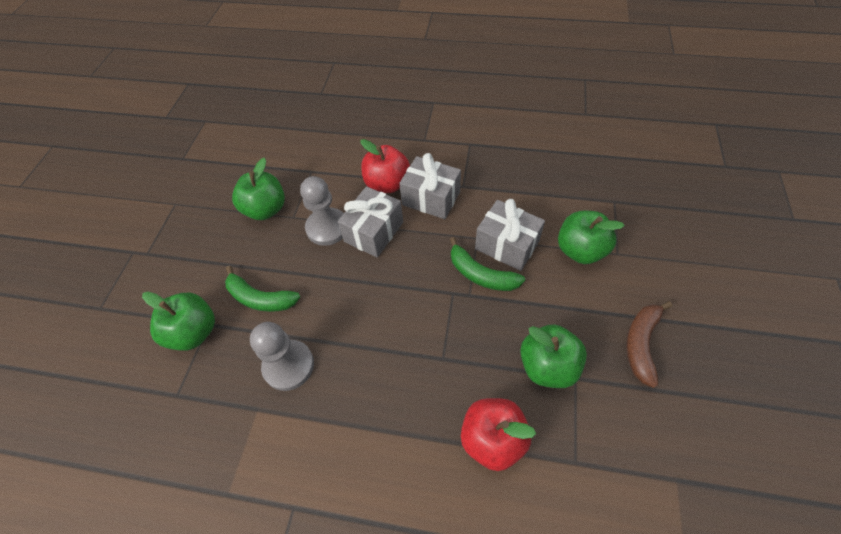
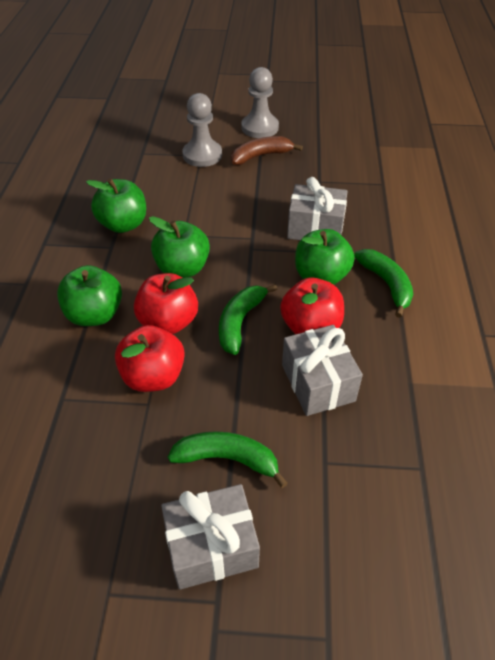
green banana: [225,266,300,312] [450,237,525,291] = 2 -> [168,431,288,488] [219,284,278,355] [354,249,413,318] = 3
red apple: [360,139,410,193] [461,398,536,471] = 2 -> [115,325,185,392] [134,273,198,334] [280,277,344,334] = 3

